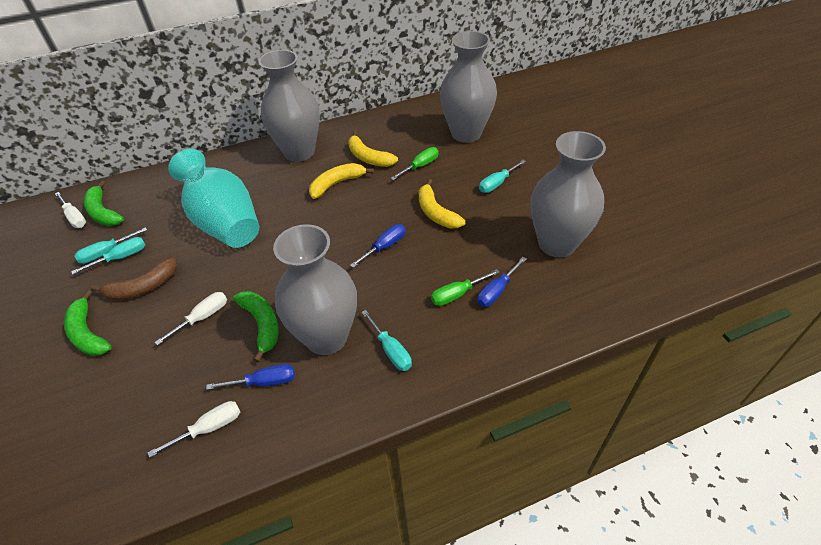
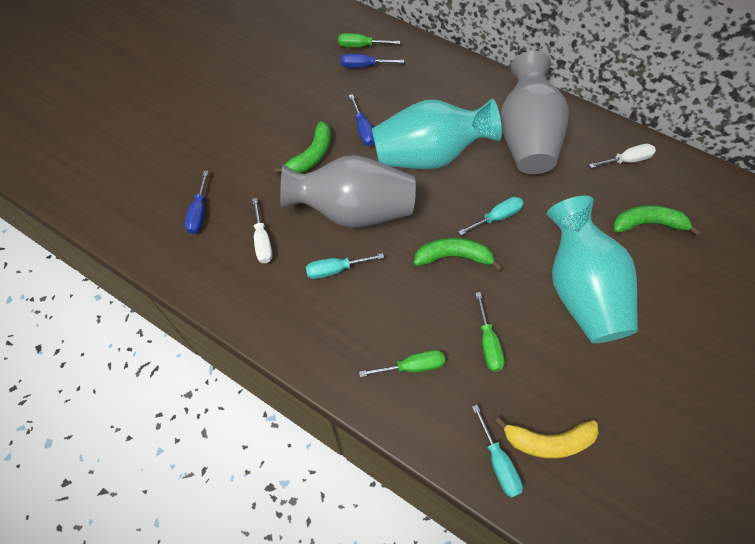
brown banana: [91,257,177,300] = 1 -> none = 0
green screwdriver: [391,147,439,180] [431,269,500,306] = 2 -> [338,33,400,47] [359,350,445,377] [475,292,505,372] = 3
grey vase: [259,50,320,162] [273,224,357,355] [440,31,497,143] [531,131,606,258] = 4 -> [280,155,416,228] [500,51,569,174] = 2
turquoise screwdriver: [71,237,145,275] [74,227,147,264] [361,310,412,371] [479,160,526,193] = 4 -> [306,253,384,279] [458,197,524,235] [472,405,523,498] = 3
turquoise vase: [168,149,259,248] = 1 -> [372,99,502,169] [547,196,638,343] = 2
white screwdriver: [55,192,86,228] [148,401,240,458] [155,292,227,346] = 3 -> [252,198,272,263] [589,144,656,168] = 2
yellow banana: [309,163,374,199] [348,131,398,167] [419,179,466,228] = 3 -> [495,416,599,459] = 1

